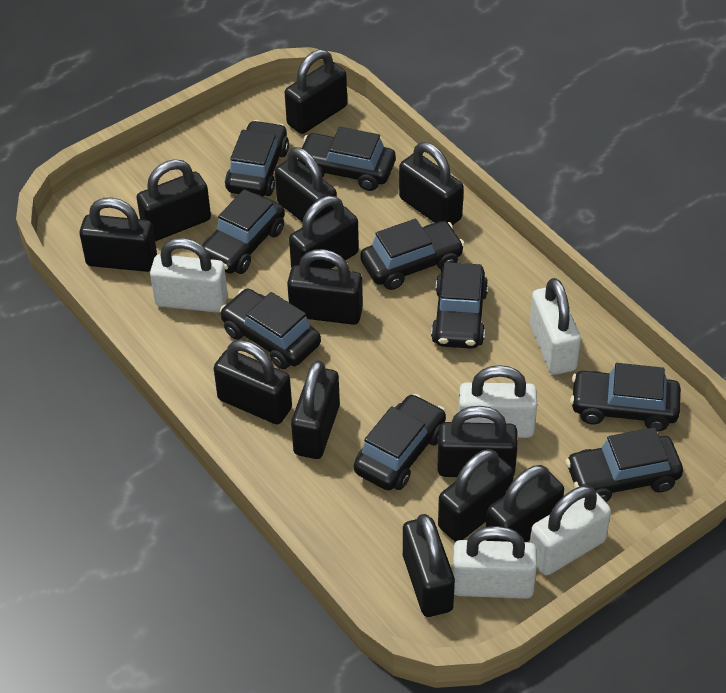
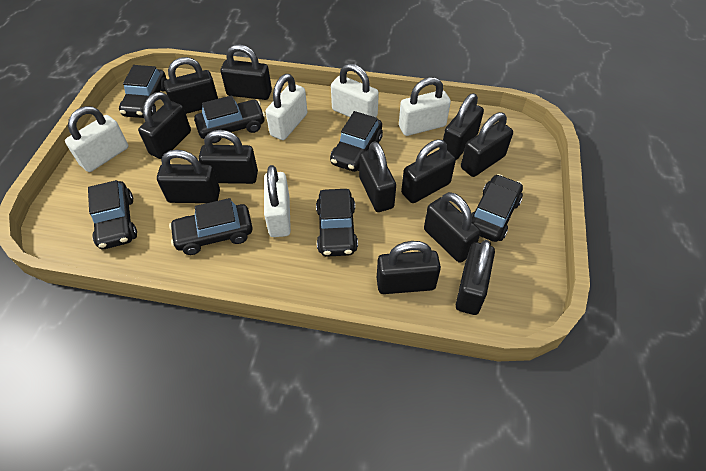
black car: [202,189,285,274] [220,289,321,369] [225,120,289,196] [297,127,396,191] [354,394,446,490] [360,219,465,290] [431,262,488,349] [566,427,683,502] [570,363,681,431] = 9 -> [88,180,137,249] [119,65,167,118] [169,198,253,255] [194,95,265,143] [316,189,358,257] [330,111,383,172] [471,174,523,242] = 7
black padlock: [80,197,157,272] [136,159,211,241] [214,340,292,424] [275,147,337,222] [285,49,347,134] [287,249,363,325] [289,196,359,269] [291,360,340,459] [399,142,464,225] [403,514,455,617] [438,406,518,477] [438,449,514,542] [486,465,564,542] = 13 -> [138,92,191,159] [157,150,220,203] [164,57,218,114] [199,130,258,184] [221,44,272,100] [359,141,396,212] [377,241,441,294] [401,140,456,203] [424,192,481,263] [443,93,484,160] [456,240,495,315] [461,112,513,177] = 12

